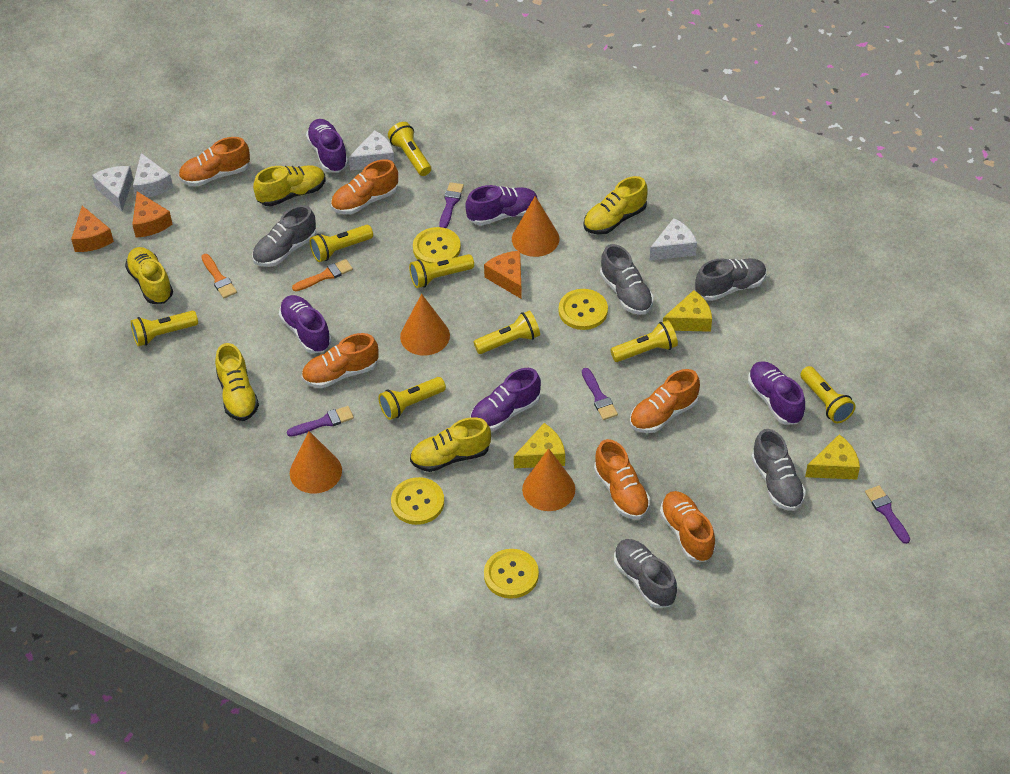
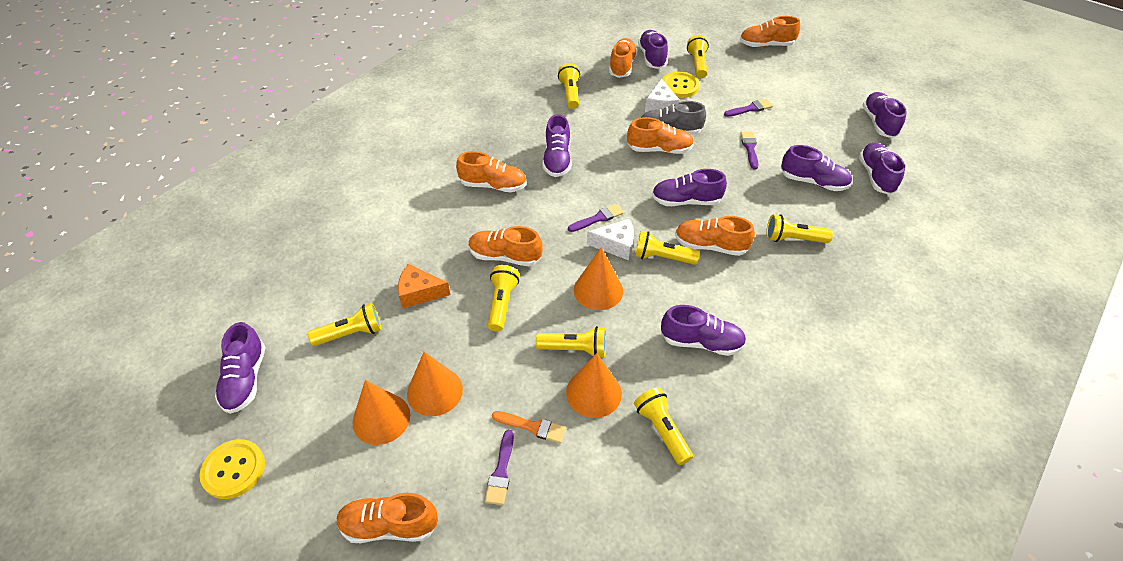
grey shoe: [252,205,316,267] [600,244,654,315] [614,539,677,608] [695,258,767,301] [751,429,806,511] = 5 -> [641,101,706,135] = 1
orange brush: [201,254,237,298] [292,259,353,291] = 2 -> [492,411,566,443] = 1
orange cheese: [71,206,114,252] [132,191,172,238] [484,251,522,299] = 3 -> [398,264,450,308] = 1
orange shoe: [178,137,250,186] [302,333,379,388] [331,159,398,214] [594,439,650,519] [630,369,700,433] [660,491,716,562] = 6 -> [336,493,438,543] [456,151,527,192] [469,226,543,266] [609,38,637,78] [627,117,694,154] [675,216,755,256] [740,16,800,47] = 7
purple shoe: [279,295,332,353] [306,119,348,172] [465,185,538,226] [470,368,541,431] [748,361,805,425] = 5 -> [215,322,265,414] [543,114,571,177] [638,30,668,69] [652,169,727,206] [661,305,746,356] [781,145,852,191] [859,143,905,195] [862,92,906,138] = 8
white cheese: [92,166,133,211] [133,153,173,197] [348,130,395,170] [650,218,697,260] = 4 -> [587,219,634,260] [645,78,680,112] = 2
yellow button: [391,477,444,525] [413,227,461,263] [484,549,539,599] [559,289,608,330] = 4 -> [200,439,265,499] [662,72,700,98] = 2
yellow cheese: [514,423,565,468] [663,290,712,332] [805,434,860,480] = 3 -> none = 0
yellow shoe: [125,247,173,304] [215,343,259,421] [253,165,325,207] [410,417,491,472] [584,176,648,235] = 5 -> none = 0

